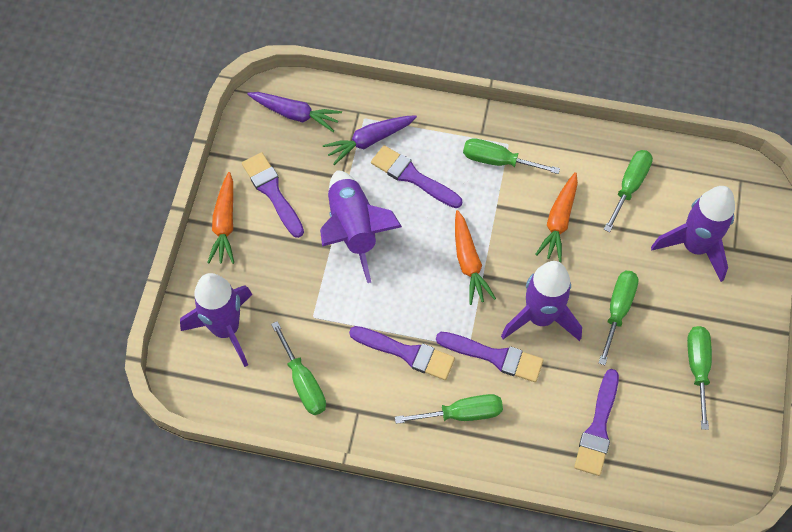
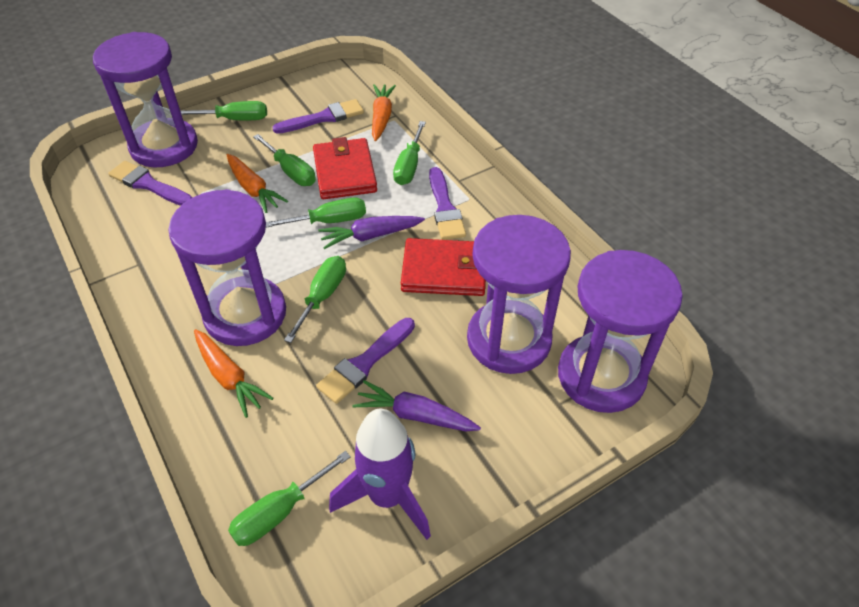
purple brush: [242,152,304,238] [349,326,455,380] [371,145,462,208] [436,332,544,382] [574,369,619,476] = 5 -> [108,161,193,206] [272,99,364,134] [316,318,415,404] [429,167,466,240] = 4
purple hourglass: none = 0 -> [93,32,198,167] [168,189,286,346] [467,215,571,374] [558,250,683,413] = 4
purple rocket: [180,273,253,367] [320,170,402,283] [501,261,582,341] [651,186,735,282] = 4 -> [329,409,431,540] = 1
red wallet: none = 0 -> [313,137,377,199] [401,238,486,296] = 2

